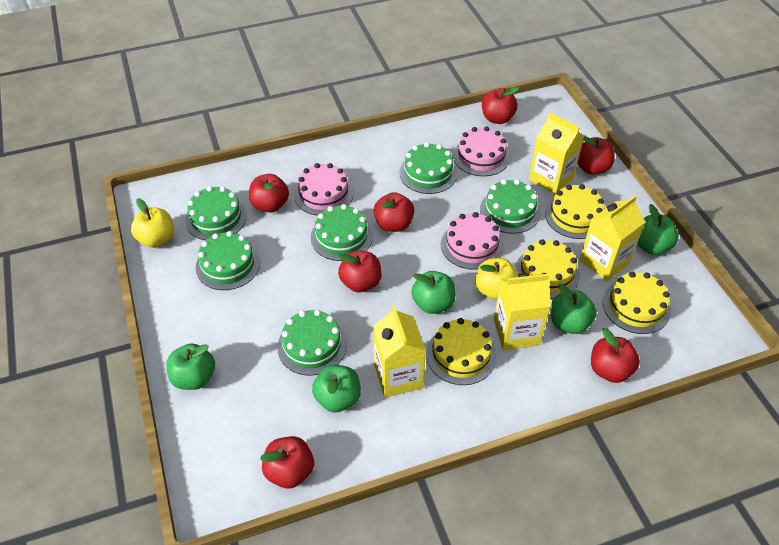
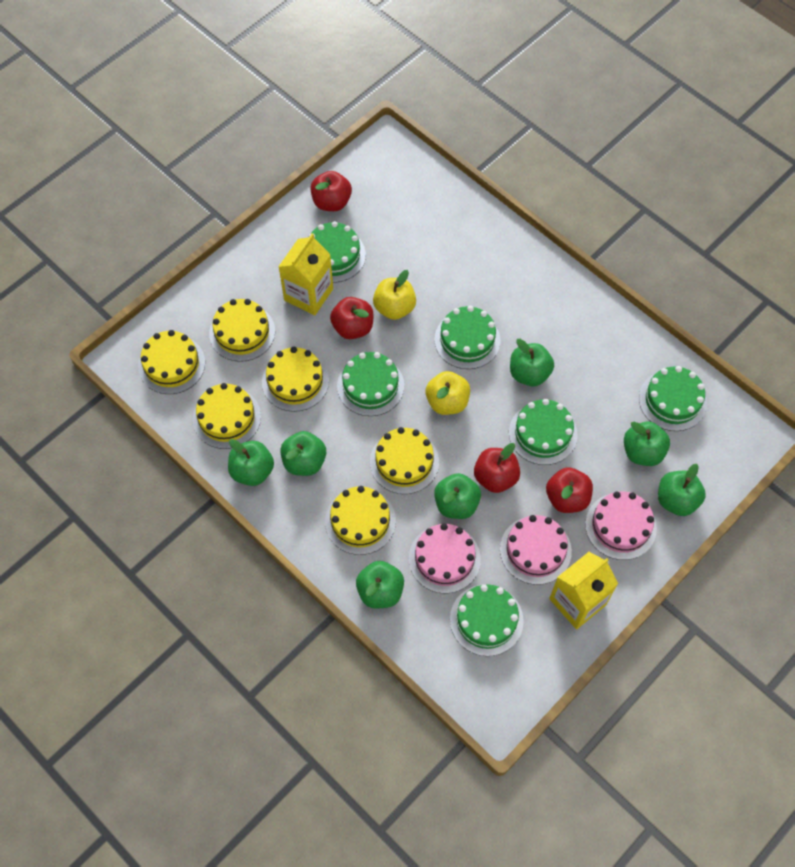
green apple: [167,343,215,390] [312,365,361,412] [411,271,456,314] [551,284,597,334] [637,204,678,255] = 5 -> [228,439,274,486] [280,431,326,476] [356,561,404,609] [434,473,481,519] [510,339,554,386] [624,421,670,466] [658,464,706,516] = 7
red apple: [249,174,289,213] [260,436,314,489] [338,250,382,292] [374,192,414,232] [482,87,519,124] [578,136,615,175] [591,328,640,383] = 7 -> [310,171,352,211] [330,297,373,339] [474,443,520,493] [546,467,593,513] = 4
yellow cake: [426,318,497,385] [515,239,580,299] [545,184,605,239] [603,272,671,334] = 4 -> [138,330,205,394] [193,383,261,449] [209,299,275,362] [262,347,329,412] [325,486,396,555] [370,427,439,494] = 6
yellow carton: [373,306,426,398] [494,273,551,350] [529,113,585,194] [580,195,645,281] = 4 -> [278,233,333,315] [549,552,618,629] = 2

